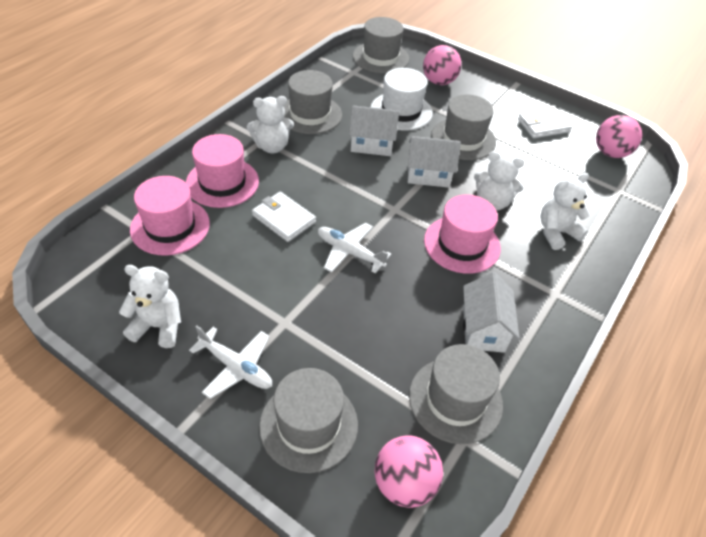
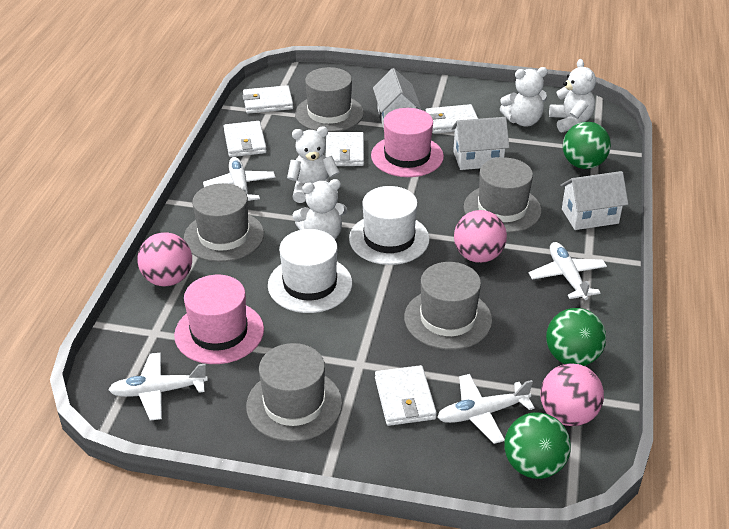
green ball: none = 0 -> [504,412,571,479] [546,308,606,366] [563,122,611,169] = 3
pink hat: [130,176,210,256] [186,134,259,208] [424,195,501,274] = 3 -> [174,275,264,364] [371,108,444,177] = 2
white hat: [371,68,433,131] = 1 -> [268,229,352,313] [349,186,430,265] = 2
white plane: [189,326,272,399] [318,223,391,273] = 2 -> [108,353,208,421] [203,157,275,201] [437,374,535,444] [529,242,607,300] = 4
white wallet: [252,192,316,242] [518,108,573,138] = 2 -> [224,121,267,157] [243,85,293,114] [325,132,364,166] [375,365,437,426] [426,104,478,134] = 5

